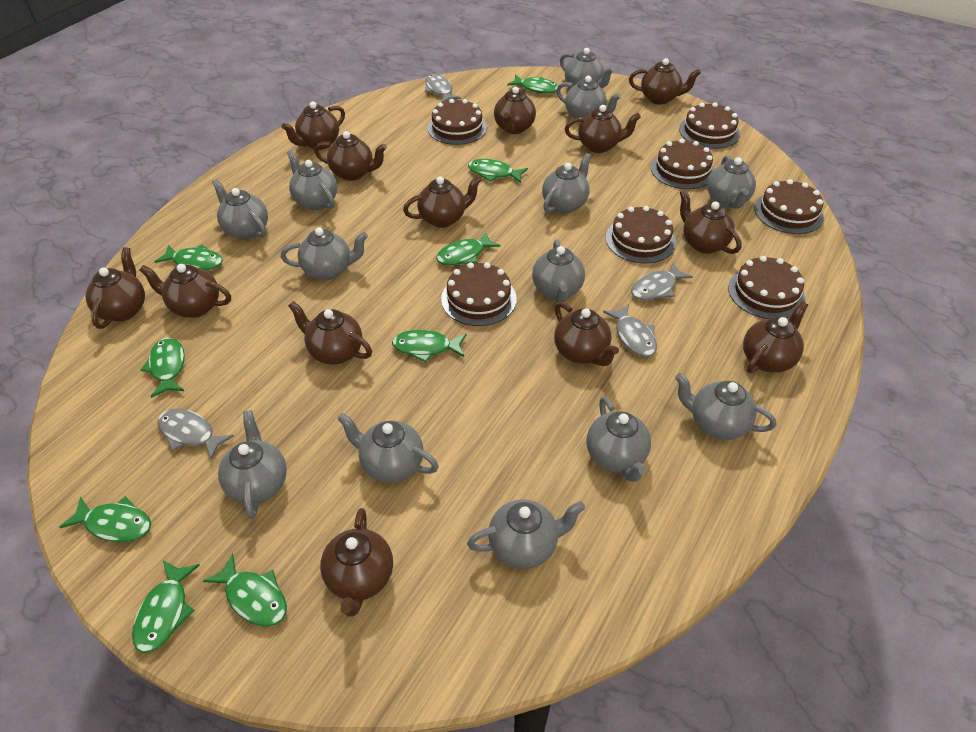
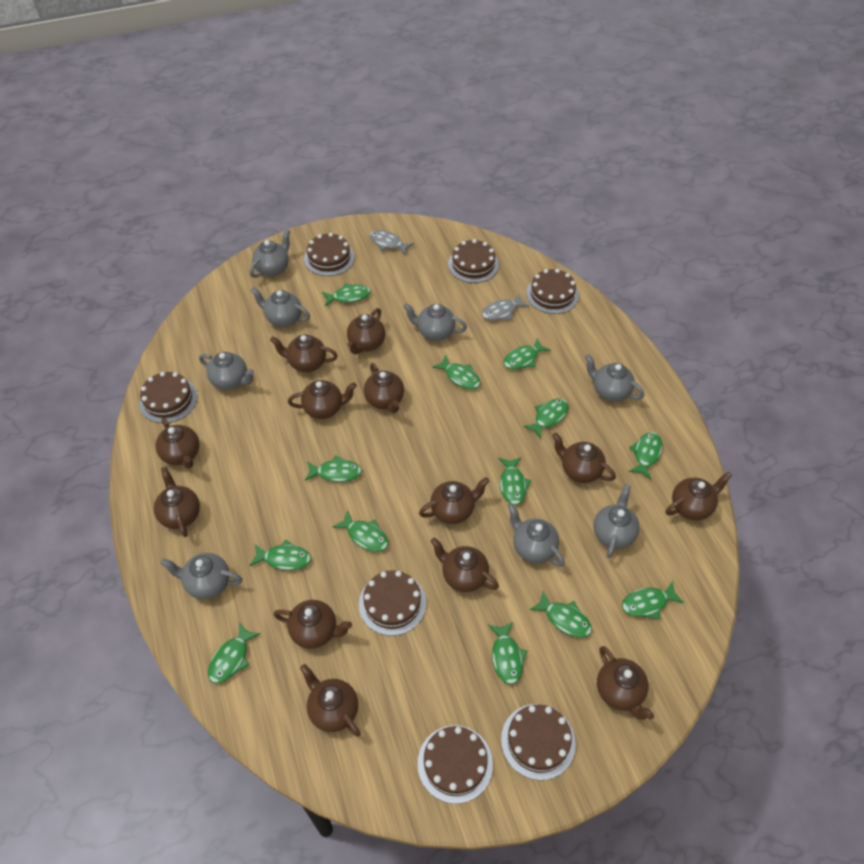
green fish: [60,496,151,542] [132,560,200,653] [141,338,185,398] [154,244,223,271] [203,553,287,627] [392,330,466,363] [436,232,501,265] [468,159,528,183] [507,74,558,94] = 9 -> [208,622,261,684] [249,540,311,570] [305,455,362,482] [322,283,371,307] [333,510,388,552] [432,356,480,389] [488,622,527,685] [498,457,531,505] [503,338,551,370] [523,399,569,439] [530,591,592,638] [622,581,685,619] [629,432,663,479] = 13
grey fish: [158,409,234,459] [425,74,461,103] [603,304,657,357] [631,262,693,300] = 4 -> [369,230,414,255] [482,294,530,320] = 2
grey teapot: [212,179,268,240] [218,410,287,519] [281,227,368,280] [287,150,337,210] [338,413,439,483] [467,499,585,569] [532,239,585,303] [542,153,591,213] [556,76,621,119] [560,48,615,88] [587,396,651,482] [675,373,776,440] [707,155,756,209] = 13 -> [160,553,243,599] [199,352,255,390] [250,229,290,278] [251,287,310,327] [403,303,467,341] [508,504,565,567] [585,354,644,402] [593,484,640,558] = 8

